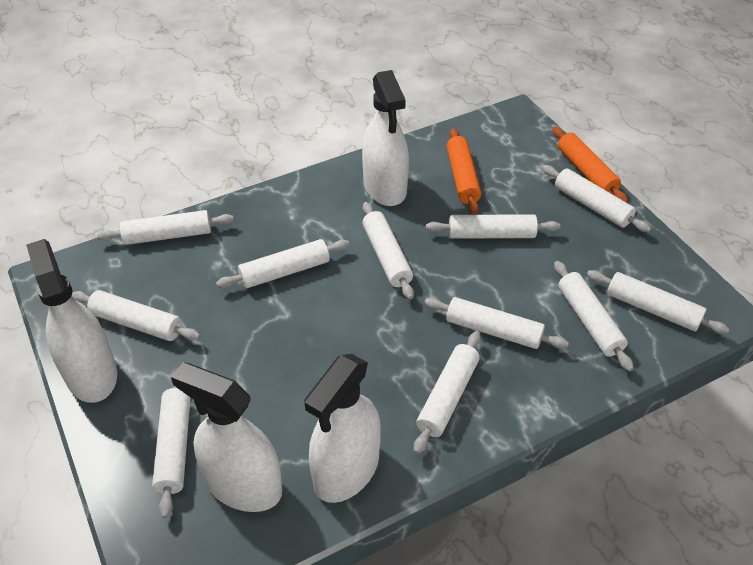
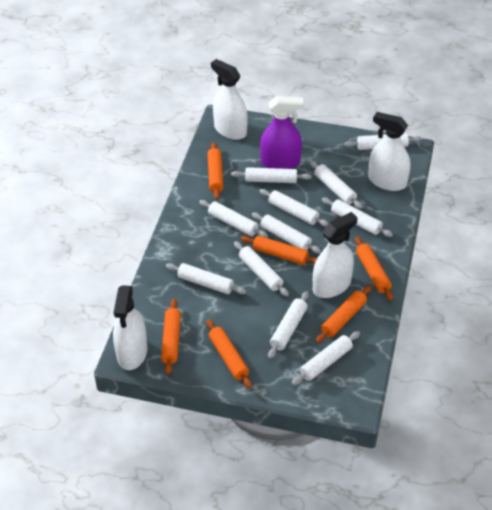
orange rolling pin: [447,128,481,214] [552,127,628,203] = 2 -> [161,299,181,375] [207,142,224,200] [207,319,252,388] [241,235,317,265] [316,285,372,343] [355,237,393,301] = 6
purple spray bottle: none = 0 -> [260,96,303,169] = 1

